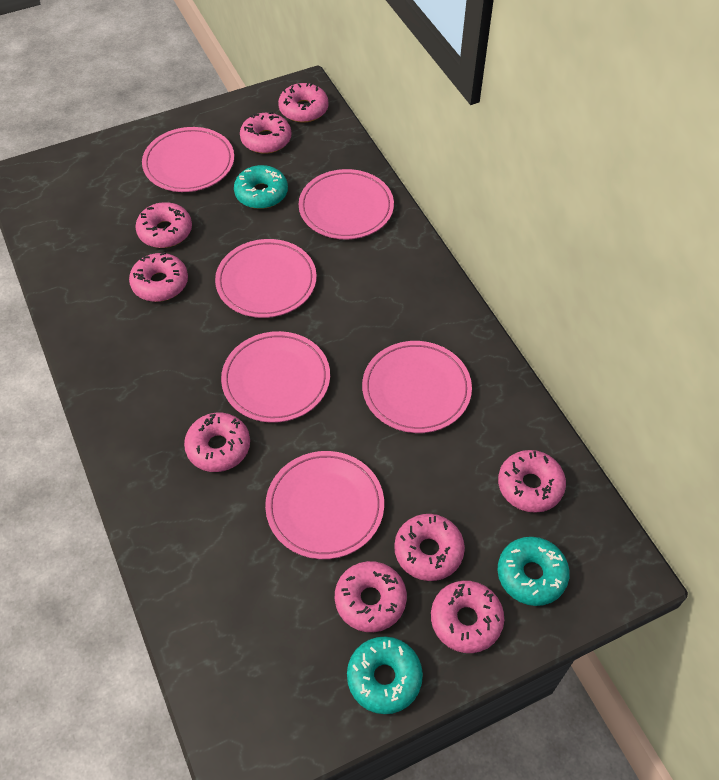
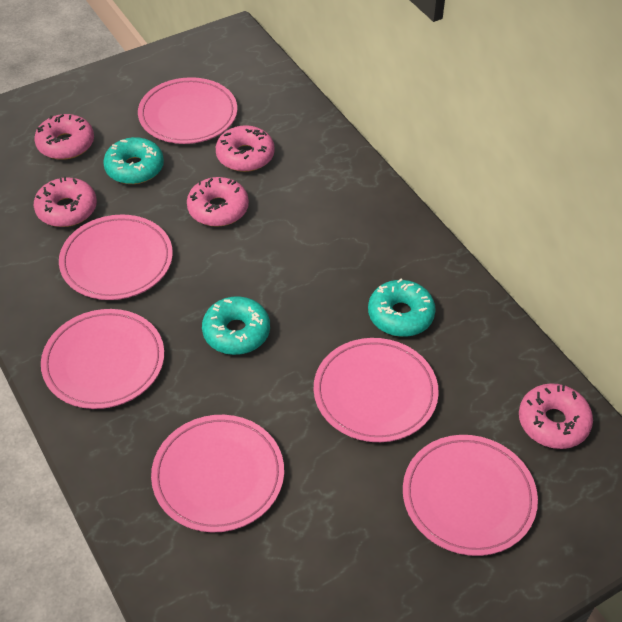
pink donut: [129,252,188,302] [135,202,192,248] [184,413,250,472] [240,112,291,154] [278,83,328,123] [335,561,407,632] [394,514,465,581] [431,581,504,653] [498,450,566,513] = 9 -> [34,114,94,160] [34,176,97,227] [187,177,249,227] [216,125,275,172] [519,383,593,449] = 5

